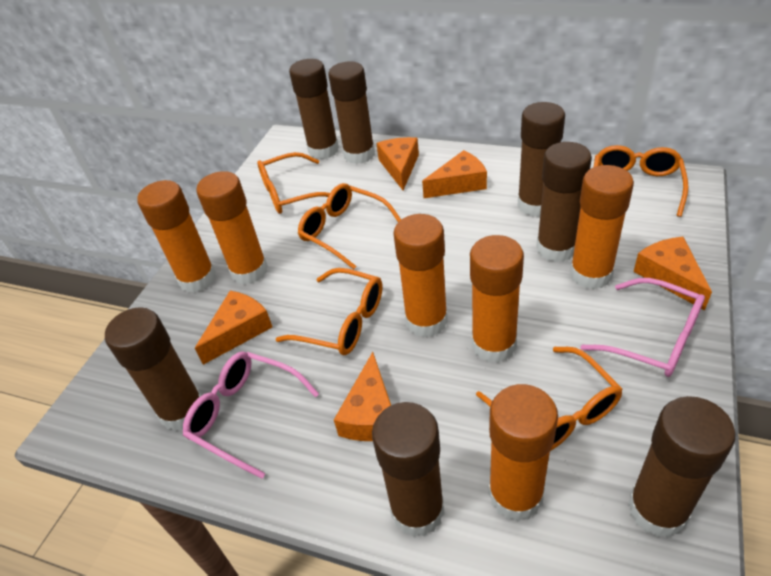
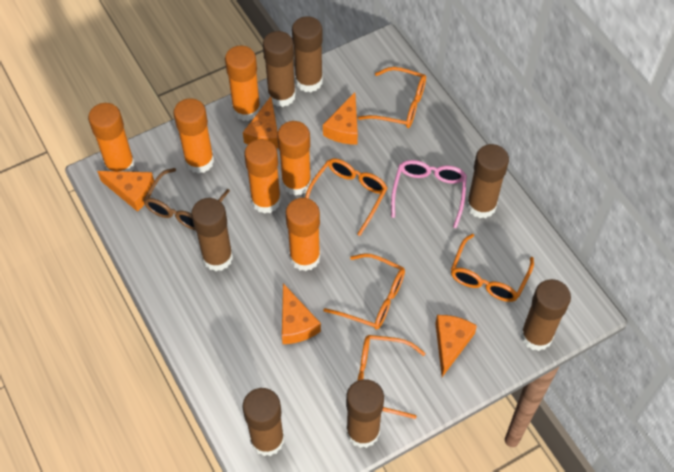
brown glasses: none = 0 -> [143,168,230,230] = 1
pink glasses: [183,352,319,479] [580,278,705,377] = 2 -> [391,160,467,228] = 1

